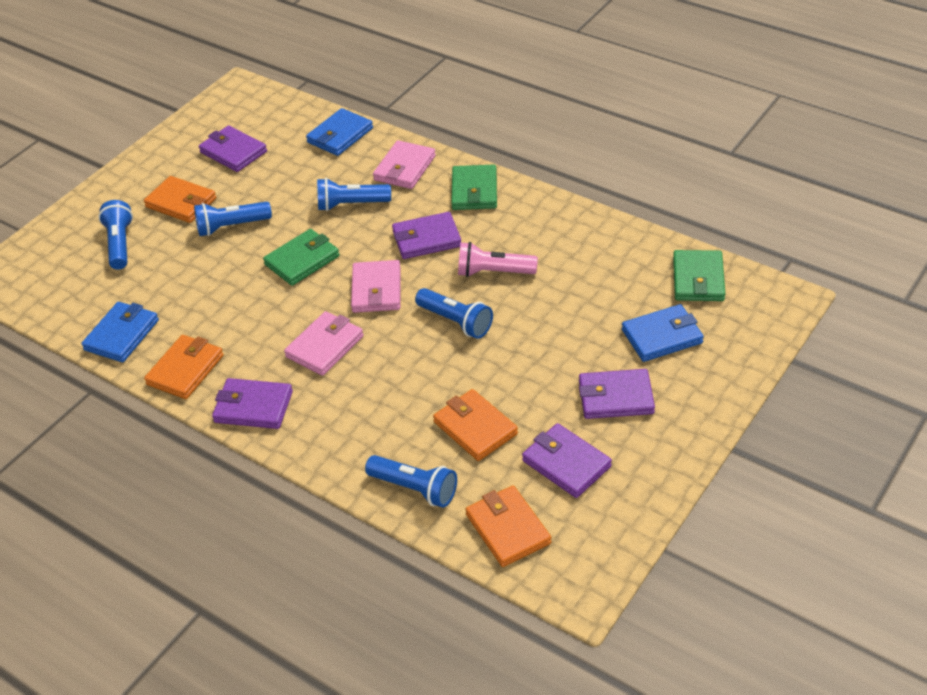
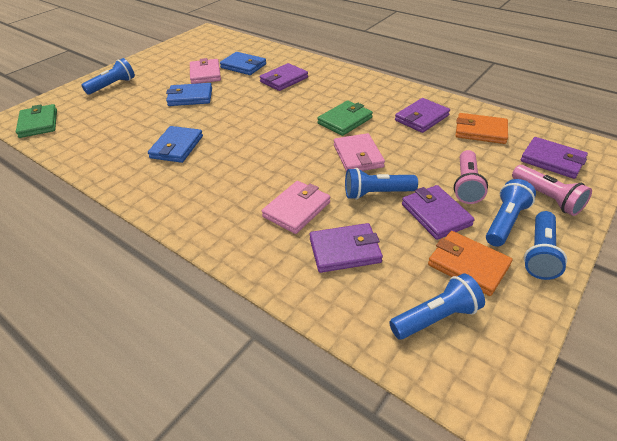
green wallet: [263,229,340,286] [451,165,497,210] [673,250,725,301] = 3 -> [16,104,57,138] [317,101,373,136] = 2
orange wallet: [144,176,216,223] [144,335,224,399] [433,389,518,461] [465,485,551,567] = 4 -> [428,231,512,296] [455,113,508,144] = 2
pink flashlight: [458,242,538,277] = 1 -> [454,150,488,204] [512,165,592,216] = 2

